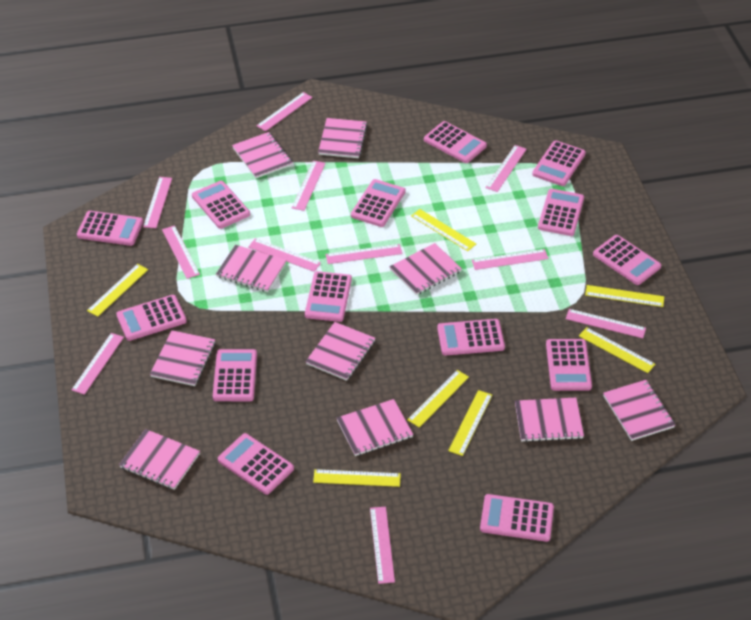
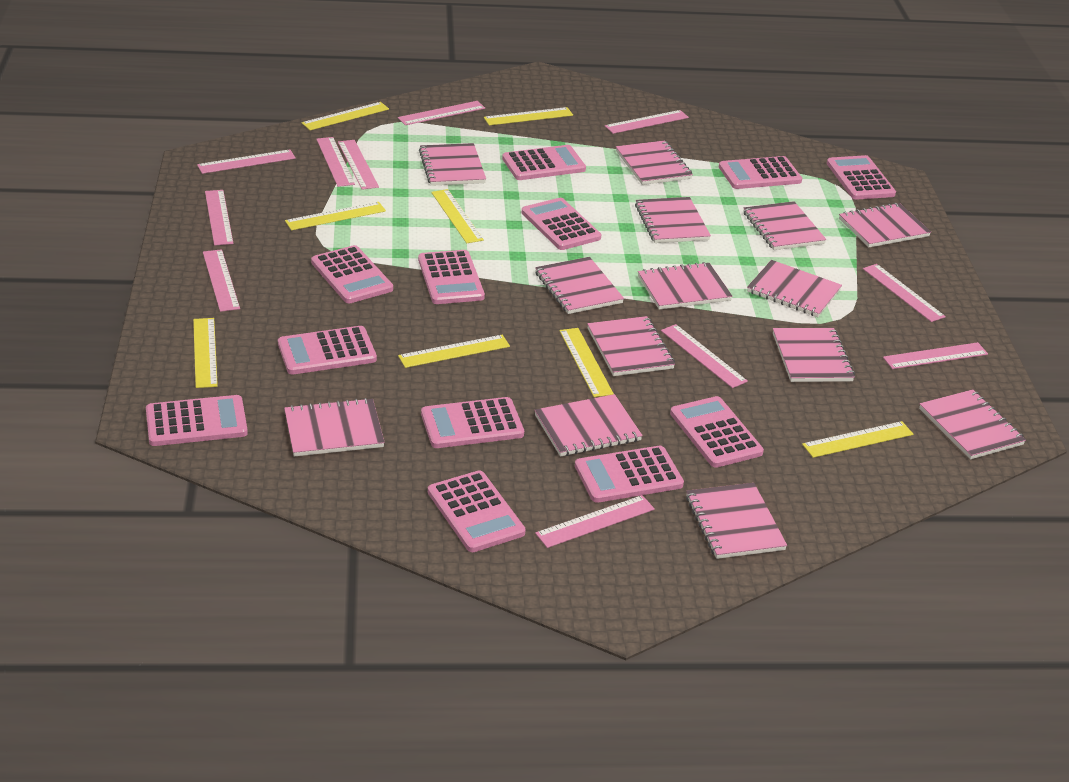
pink calculator: [77,211,143,246] [116,295,187,341] [192,181,250,229] [213,349,257,401] [218,433,294,495] [305,271,352,322] [351,179,405,227] [424,121,487,163] [437,319,505,355] [480,494,554,542] [532,140,586,186] [538,189,584,236] [546,339,592,391] [593,235,661,285] = 14 -> [146,395,248,446] [278,326,377,375] [311,245,393,303] [418,250,485,304] [421,397,524,448] [428,470,526,552] [502,145,586,180] [522,198,601,250] [575,446,684,503] [670,396,764,468] [719,156,802,189] [827,155,896,200] = 12
pink notebook: [119,429,200,490] [150,330,215,386] [216,245,287,292] [232,132,293,178] [305,322,375,381] [318,118,368,158] [337,399,413,456] [389,243,462,295] [515,398,584,442] [603,380,675,441] = 10 -> [284,398,385,457] [419,143,486,186] [535,257,624,314] [535,394,643,457] [587,316,675,376] [616,141,693,185] [635,197,711,243] [638,262,733,310] [686,483,787,559] [743,201,827,250] [747,260,842,317] [773,328,855,382] [839,203,931,247] [919,390,1026,459] = 14
yellow ruler: [87,264,148,317] [313,469,401,487] [407,370,469,427] [411,209,476,251] [448,390,492,456] [579,327,655,373] [585,285,664,307] = 7 -> [193,318,218,388] [285,202,386,230] [302,102,389,130] [398,335,510,368] [431,189,484,243] [484,107,573,125] [559,328,614,397] [802,421,913,458] = 8

